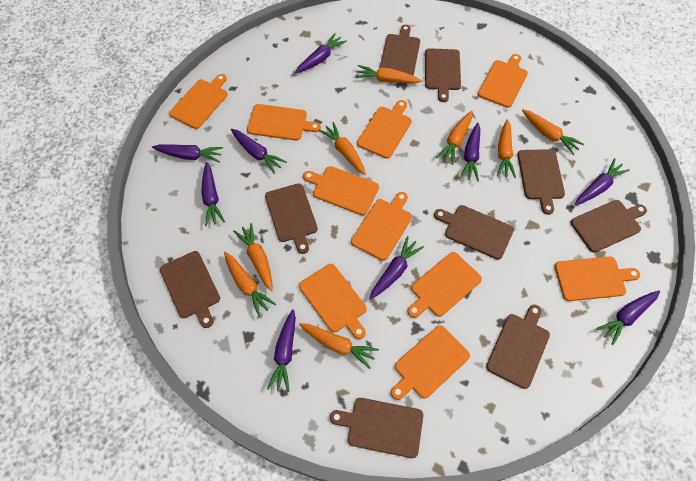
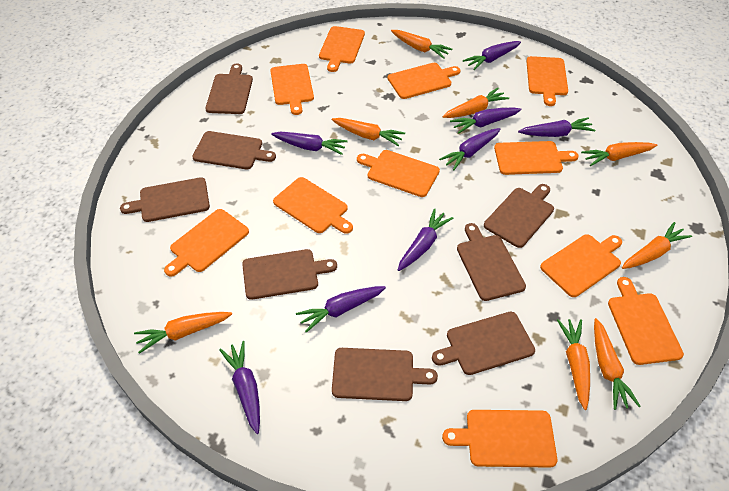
brown cutting board: [160,251,220,328] [265,183,318,254] [330,398,423,458] [379,25,420,75] [425,48,461,102] [434,205,514,260] [486,305,550,389] [517,149,565,215] [571,200,647,253] = 9 -> [120,177,210,222] [192,131,276,169] [205,63,253,114] [242,249,337,300] [332,348,438,401] [432,312,535,375] [457,223,526,301] [484,184,554,248] = 8
orange cutting board: [169,74,228,129] [247,104,321,141] [299,264,367,339] [303,166,379,215] [351,192,412,261] [357,100,412,159] [391,325,470,400] [407,252,482,318] [478,54,528,108] [554,256,640,301] = 10 -> [164,209,249,277] [270,64,314,115] [273,177,353,234] [319,26,365,72] [357,150,440,197] [388,63,460,99] [442,410,558,468] [494,141,578,175] [526,56,568,106] [540,234,622,297] [608,277,684,365] = 11
purple carrot: [152,144,223,162] [201,162,225,226] [231,129,287,174] [267,309,296,392] [295,33,347,73] [370,236,424,299] [460,123,480,181] [575,158,630,205] [596,291,660,345] = 9 -> [219,341,260,434] [271,132,348,155] [296,286,386,333] [398,208,453,271] [439,128,500,170] [450,108,521,134] [463,41,521,70] [518,117,595,137] = 8

